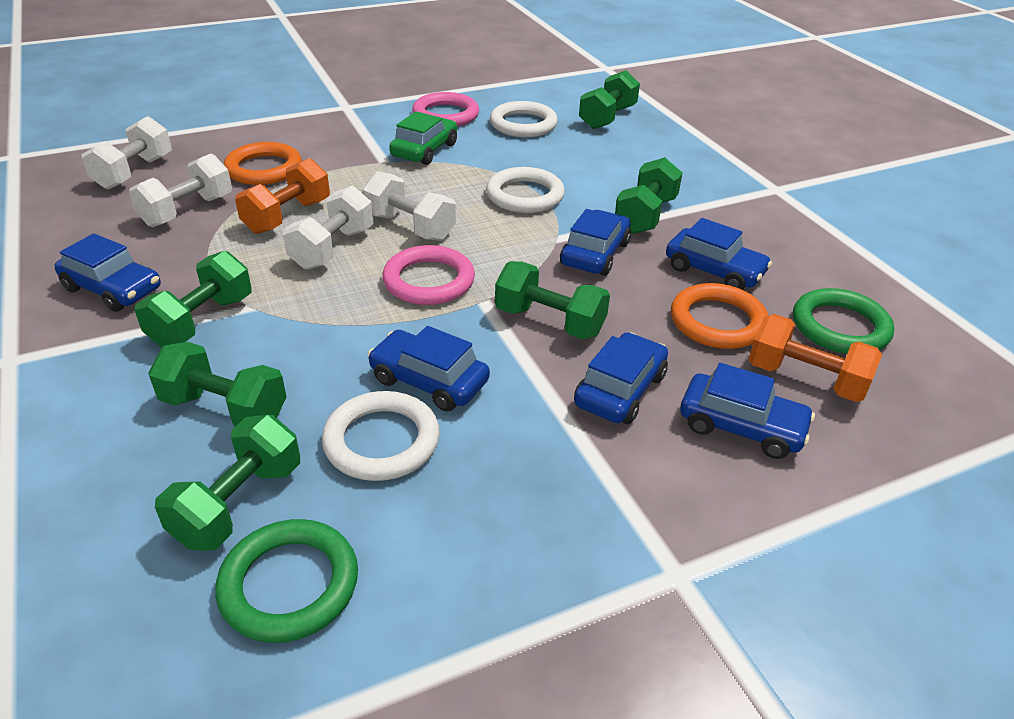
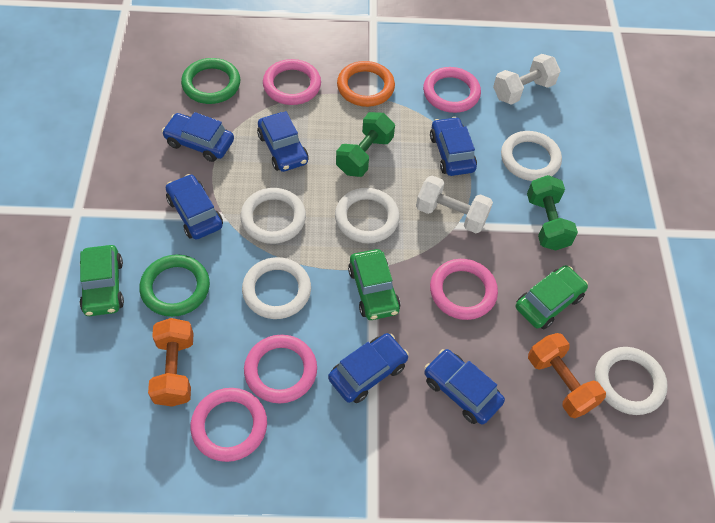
green car: [389,111,457,165] = 1 -> [80,245,124,316] [348,249,400,320] [516,265,588,329] = 3
green dumbbell: [135,251,252,348] [148,342,287,426] [155,415,300,551] [495,261,610,339] [579,70,640,129] [615,157,682,234] = 6 -> [336,112,395,177] [527,175,578,251] = 2
orange ring: [224,142,302,185] [671,283,768,349] = 2 -> [337,61,395,107] = 1
pink ring: [382,245,475,305] [412,92,479,127] = 2 -> [190,388,267,462] [244,335,317,403] [263,59,321,105] [423,67,481,113] [430,259,498,320] = 5
white dumbbell: [82,116,172,190] [129,154,232,227] [283,186,374,270] [362,171,456,241] = 4 -> [416,175,493,233] [493,54,561,105] = 2
white ring: [322,391,440,481] [486,167,565,213] [490,101,558,137] = 3 -> [240,188,306,244] [242,257,311,319] [335,188,400,243] [501,131,562,181] [595,347,668,415] = 5

